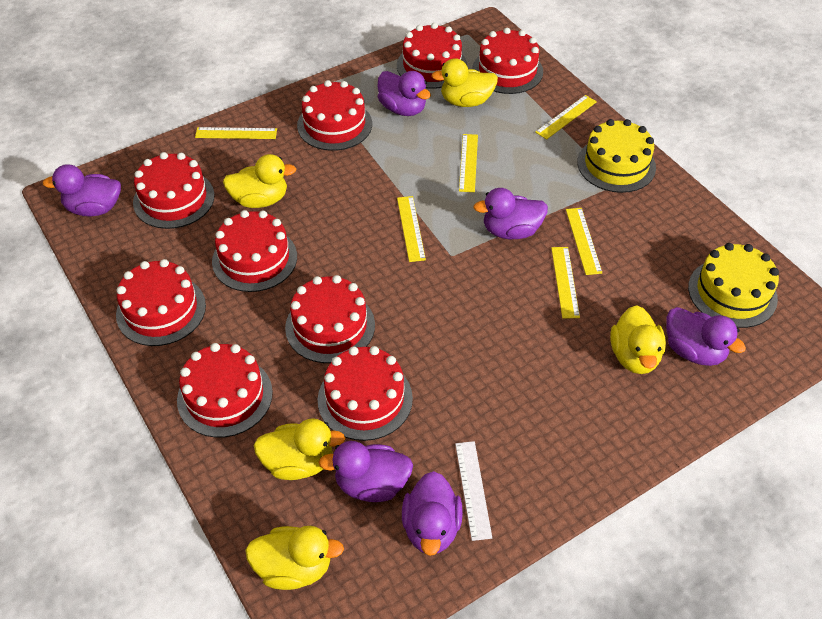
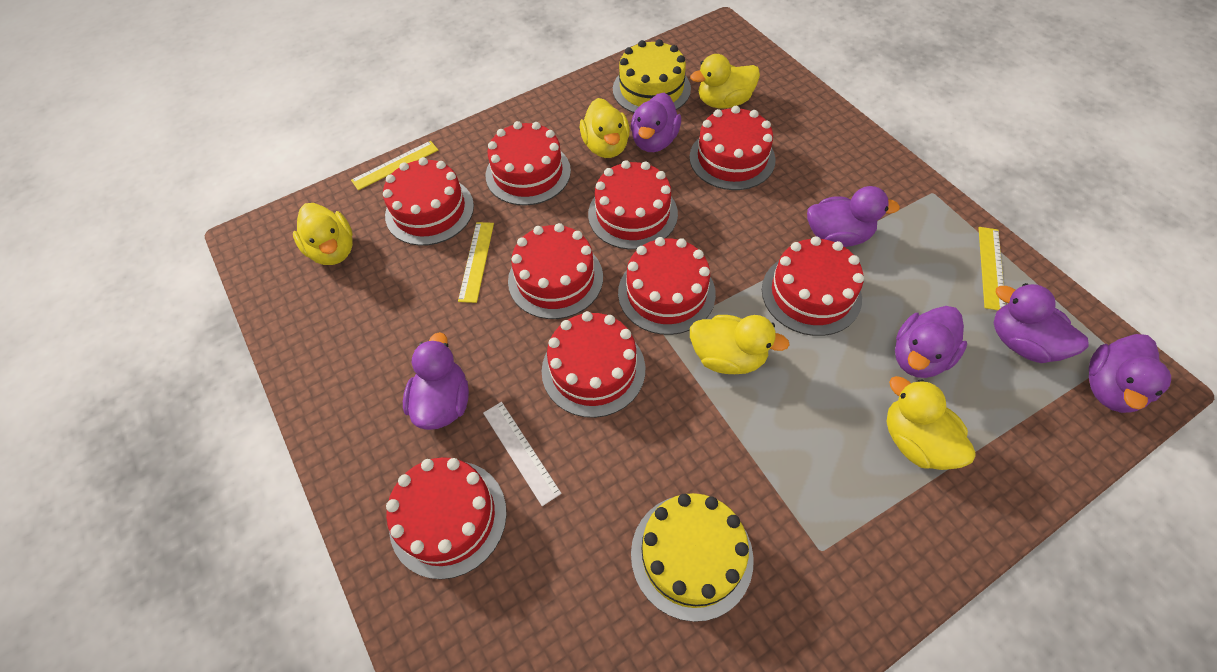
yellow ruler: [195,127,277,139] [397,196,426,262] [459,134,478,192] [535,95,597,140] [551,247,580,319] [566,208,602,275] = 6 -> [351,141,438,190] [458,222,494,303] [978,227,1006,310] = 3

